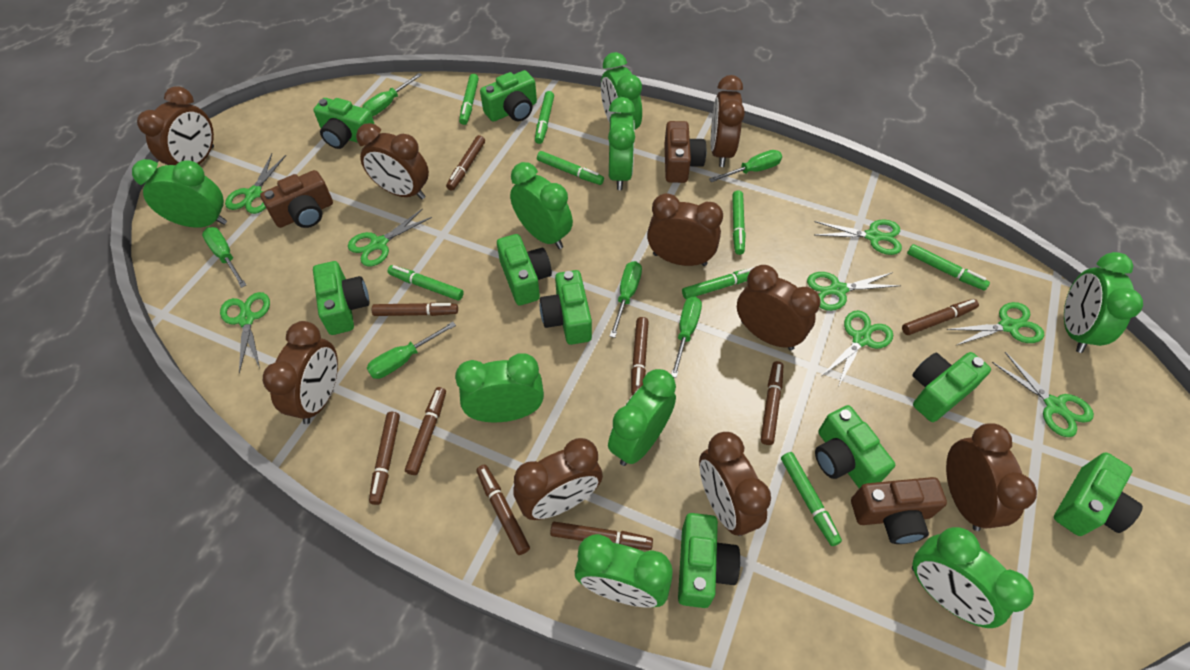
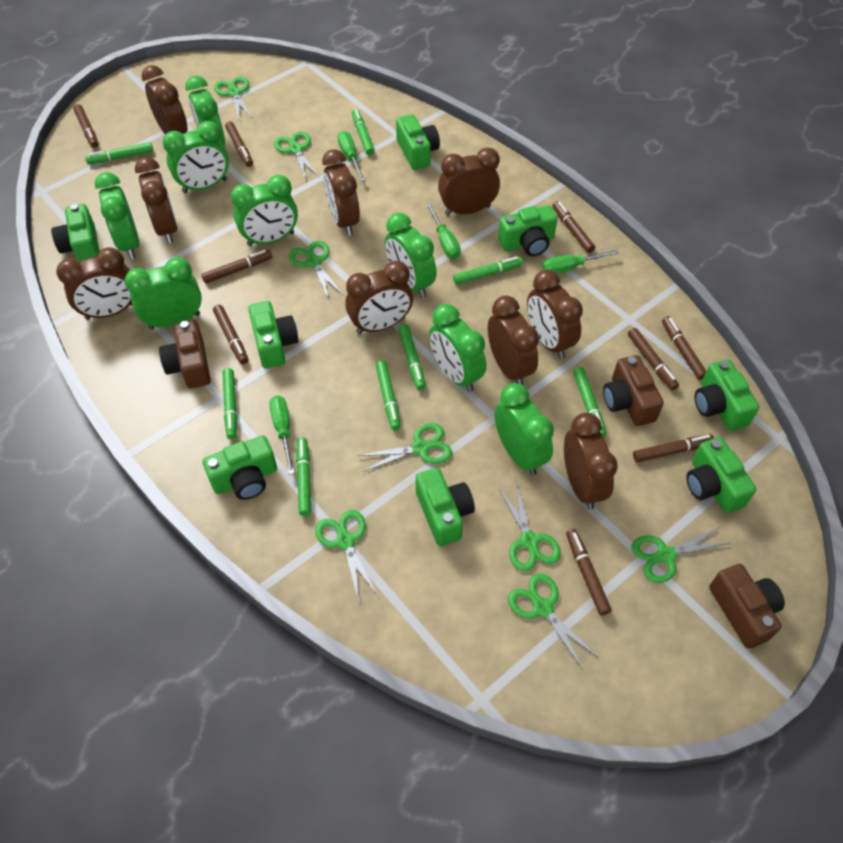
green camera: [313,98,374,149] [313,261,369,335] [480,70,537,122] [497,234,552,306] [540,270,592,345] [678,513,740,608] [815,405,895,488] [912,352,991,422] [1054,452,1143,536] = 9 -> [51,204,100,262] [202,436,277,500] [248,301,298,369] [396,114,440,170] [416,468,475,546] [498,205,557,256] [686,437,756,513] [695,360,759,431] = 8
green clock: [132,159,227,228] [455,353,544,422] [510,162,573,249] [575,534,673,607] [601,52,642,130] [608,97,635,190] [608,369,676,466] [912,527,1034,628] [1064,252,1143,353] = 9 -> [95,172,140,259] [124,257,202,329] [163,121,229,193] [185,76,225,146] [231,175,298,246] [385,213,437,298] [429,304,486,392] [494,383,554,475] = 8
green screwdriver: [202,227,246,288] [362,73,422,116] [367,322,456,379] [609,261,642,338] [671,297,702,378] [709,150,782,182] = 6 -> [269,396,295,475] [337,131,365,181] [426,203,461,259] [542,250,619,274] = 4

